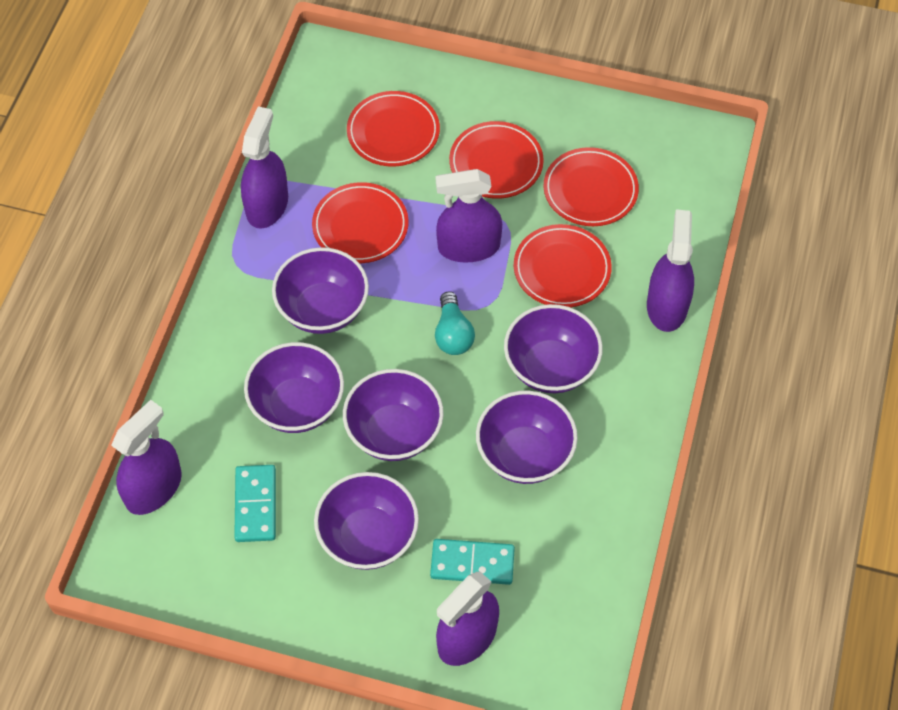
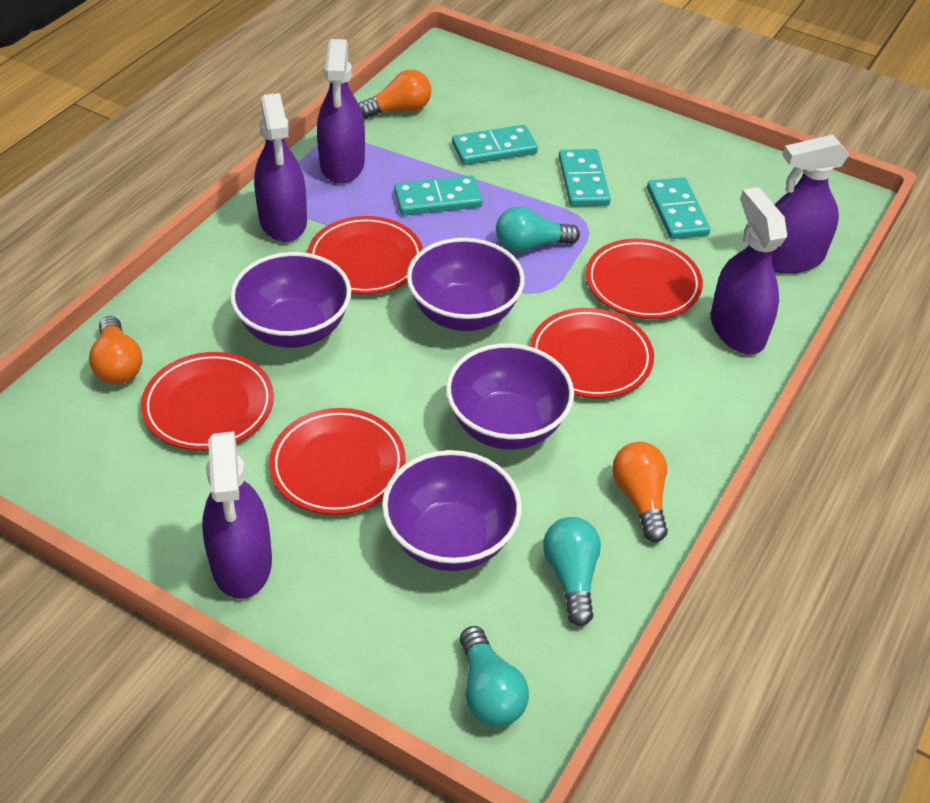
orange light bulb: none = 0 -> [89,316,143,384] [359,70,431,119] [612,442,668,542] = 3
purple bowl: [244,342,344,433] [272,247,369,334] [314,472,419,570] [343,369,444,461] [476,391,578,484] [504,304,603,393] = 6 -> [230,252,351,348] [382,450,522,571] [407,238,525,331] [446,343,574,450] = 4
turquoise domino: [234,465,276,542] [430,539,515,585] = 2 -> [394,175,483,215] [452,125,538,165] [559,149,611,207] [647,177,710,239] = 4
turquoise light bulb: [435,291,475,355] = 1 -> [460,626,529,727] [496,206,580,252] [543,517,601,626] = 3

